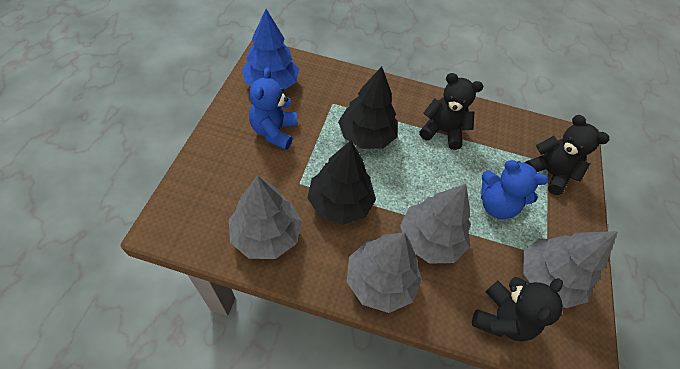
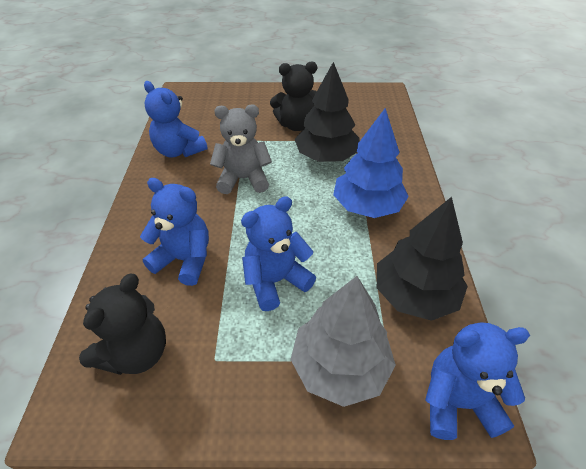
black teddy bear: [420,73,484,150] [472,277,563,341] [524,115,609,195] = 3 -> [79,274,166,375] [270,61,317,131] = 2
blue teddy bear: [249,68,297,150] [481,160,548,219] = 2 -> [140,178,209,286] [144,81,207,157] [241,196,316,311] [425,322,530,440] = 4
grey teddy bear: none = 0 -> [210,105,272,194] = 1
grey tree: [229,175,302,259] [347,232,422,313] [400,184,471,264] [523,231,618,308] = 4 -> [290,276,396,407] = 1

